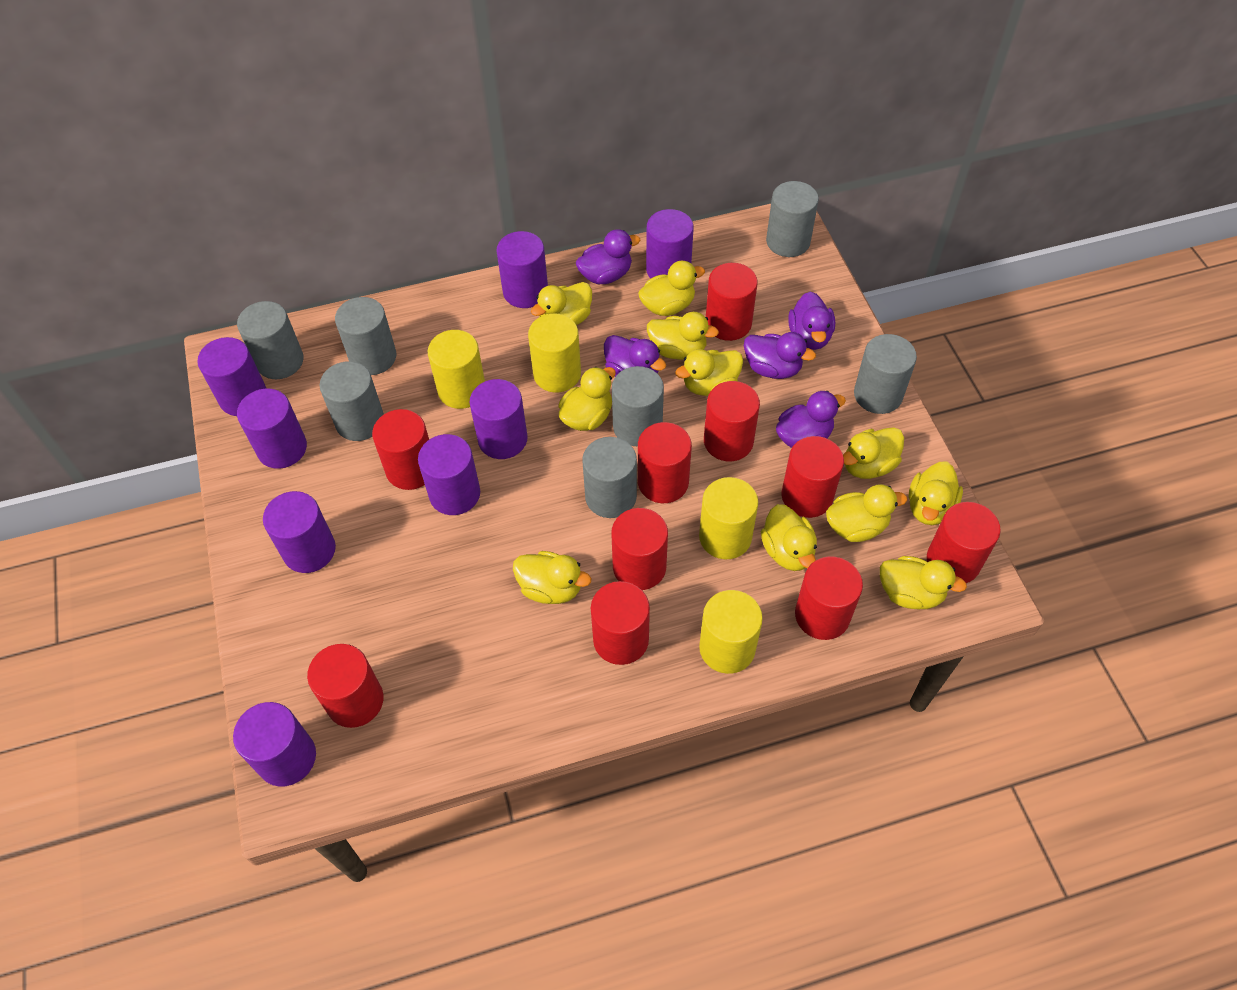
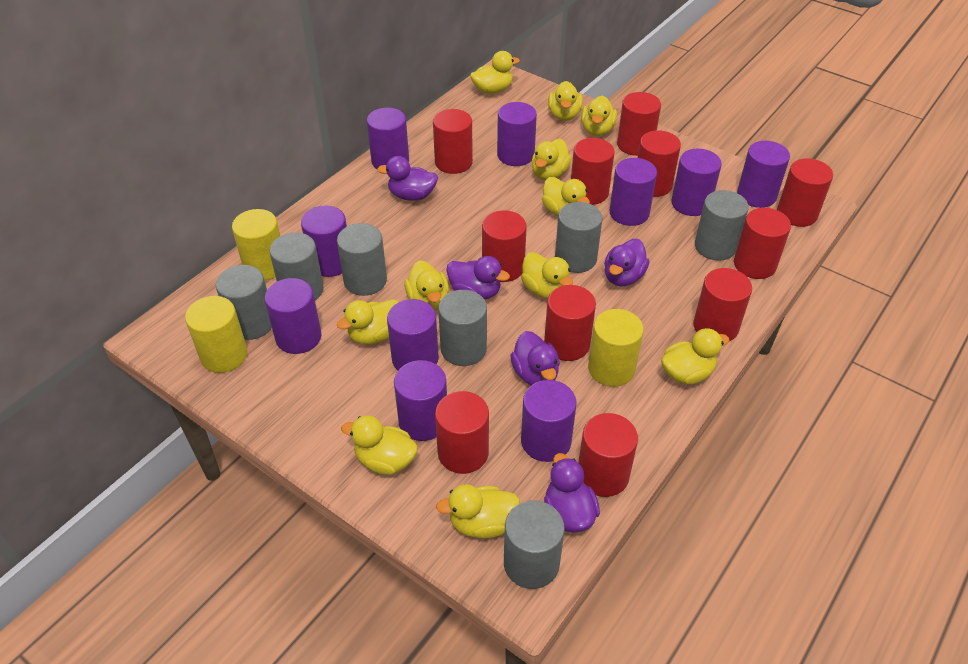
purple cylinder: [197,337,266,416] [233,702,316,787] [237,388,307,469] [263,491,336,573] [418,434,480,515] [470,379,527,459] [497,231,548,308] [646,209,694,279] = 8 -> [265,278,321,354] [301,205,347,277] [367,108,409,169] [387,299,439,370] [394,360,447,441] [497,102,537,166] [521,380,576,462] [609,158,657,226] [671,149,722,216] [737,141,790,208] = 10
red cylinder: [307,644,384,728] [372,409,429,490] [591,581,650,665] [611,508,668,590] [638,422,692,503] [704,381,760,461] [706,263,757,341] [782,436,844,518] [795,557,863,640] [927,502,1001,583] = 10 -> [433,109,473,174] [435,391,489,474] [482,210,527,282] [544,285,596,361] [571,138,615,205] [578,413,638,497] [617,92,661,156] [638,130,681,197] [693,268,752,341] [734,208,791,279] [777,158,833,227] = 11
yellow cylinder: [428,330,485,409] [528,314,581,392] [699,477,758,559] [699,590,763,674] = 4 -> [185,296,247,373] [232,209,280,280] [588,309,644,387] = 3

